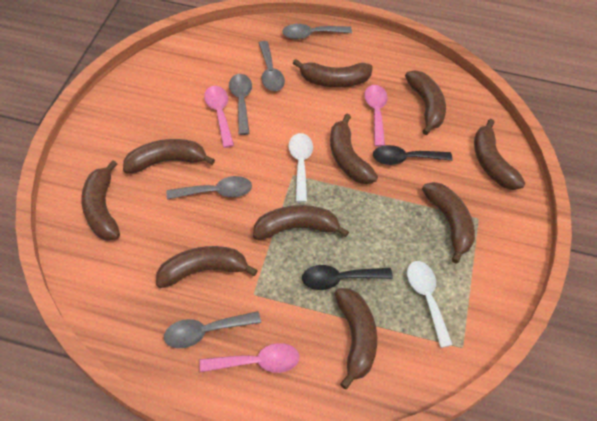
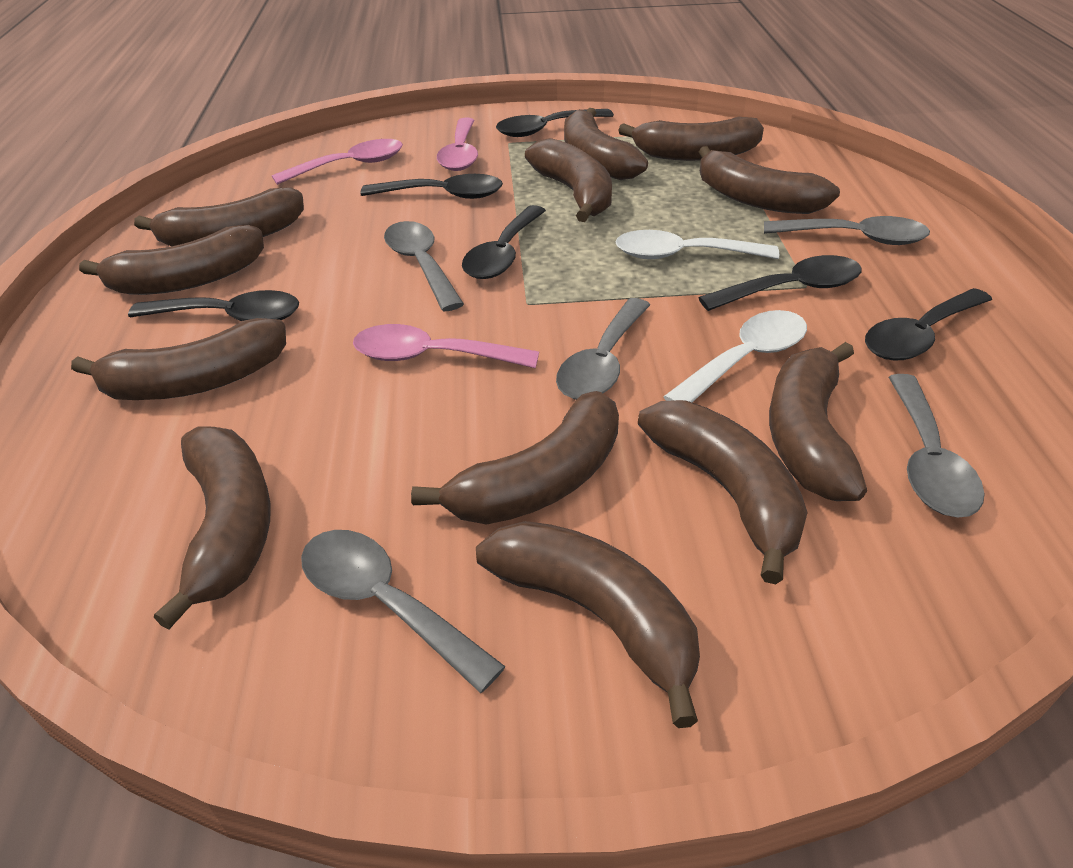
black spoon: [302,265,393,290] [373,145,453,165] = 2 -> [128,290,299,321] [360,174,503,199] [462,205,546,279] [496,109,614,137] [698,255,862,311] [865,288,992,360] = 6
brown banana: [81,160,120,241] [123,139,215,174] [156,246,258,288] [253,205,349,240] [293,59,373,88] [330,114,378,184] [334,288,377,389] [405,70,446,135] [422,182,475,264] [474,119,525,190] = 10 -> [71,318,286,400] [79,225,264,295] [134,187,304,246] [154,426,271,630] [411,391,619,525] [476,521,700,728] [525,138,612,222] [564,108,648,180] [618,117,764,161] [638,400,808,584] [699,146,840,214] [769,342,867,501] = 12

